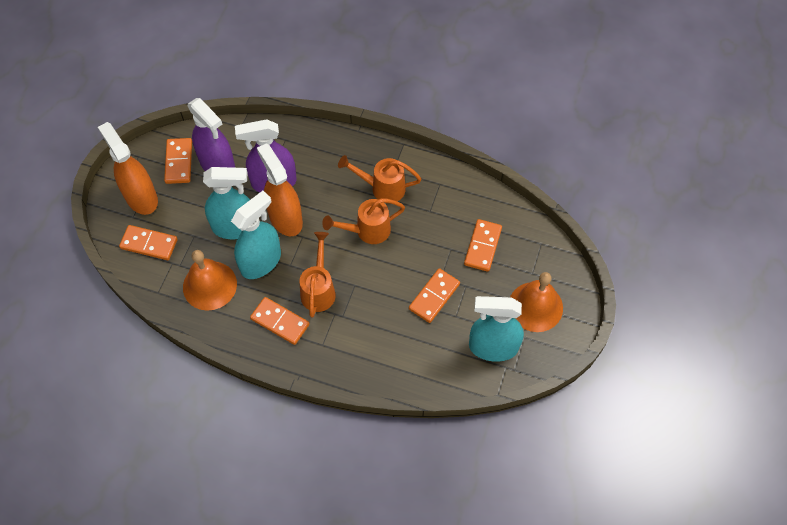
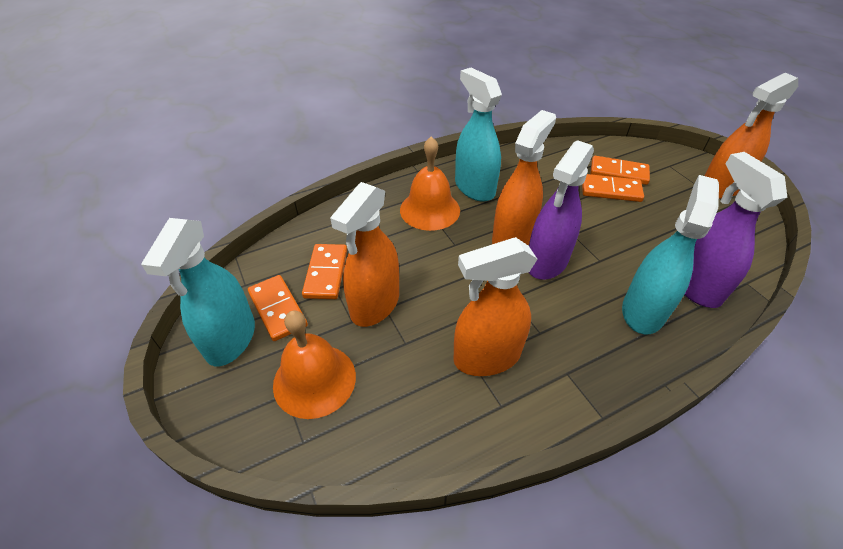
orange domino: [119,225,178,260] [164,138,192,184] [250,297,309,345] [409,268,460,323] [464,219,502,272] = 5 -> [248,275,308,341] [302,244,347,299] [582,174,644,202] [590,156,650,185] = 4
orange spray bottle: [98,122,158,215] [257,143,303,236] = 2 -> [330,182,399,327] [453,237,537,376] [492,110,556,245] [705,73,798,199] = 4
orange watering can: [299,232,336,318] [322,198,405,244] [338,155,421,201] = 3 -> none = 0

